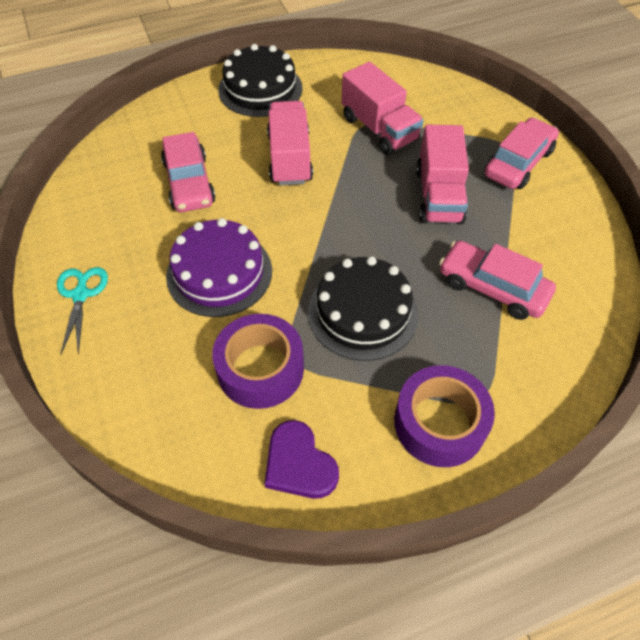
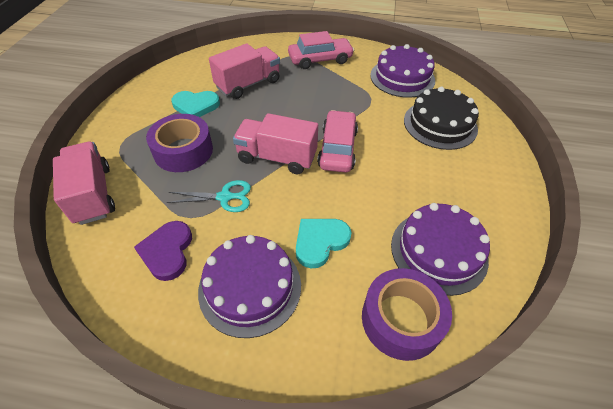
black cake: [218,44,303,117] [308,256,418,361] = 2 -> [404,87,479,150] = 1
pink car: [161,132,216,212] [439,240,556,320] [485,118,559,189] = 3 -> [288,31,354,69] [317,110,358,173] = 2
purple cake: [166,218,272,317] = 1 -> [198,235,301,338] [370,44,435,98] [391,203,490,296] = 3
turquoise heart: none = 0 -> [172,91,220,117] [296,219,351,268] = 2

